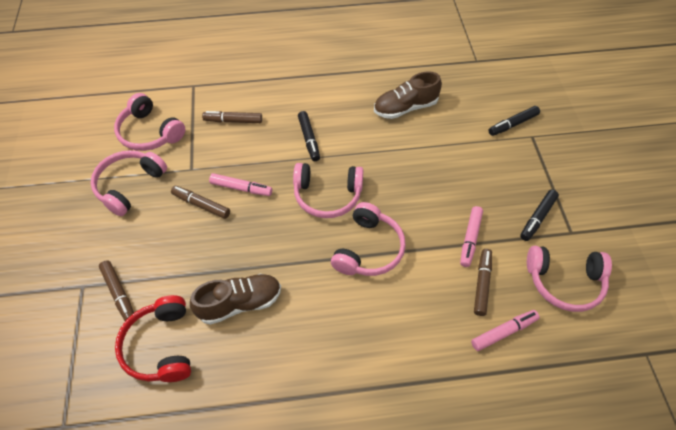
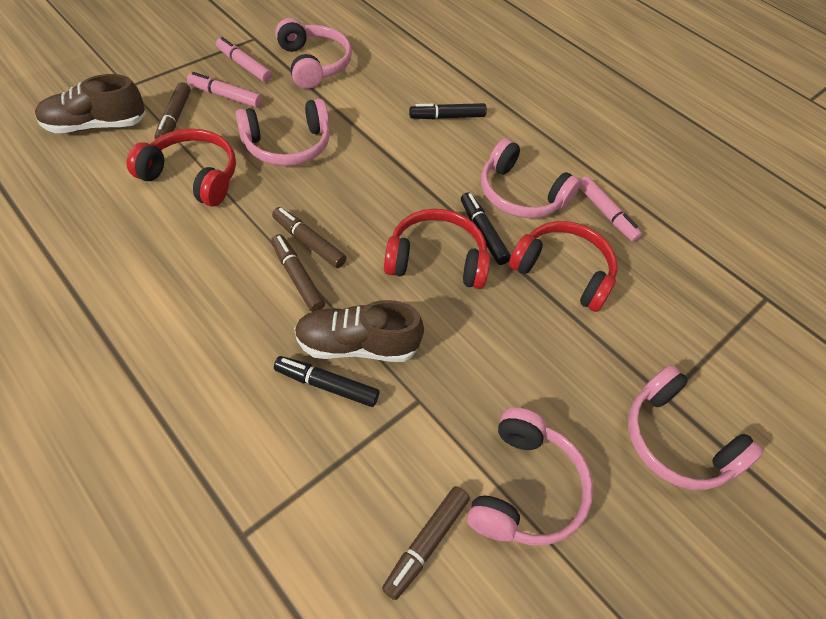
red headphones: [115,295,191,382] = 1 -> [127,129,236,207] [384,209,490,289] [509,221,618,312] = 3

